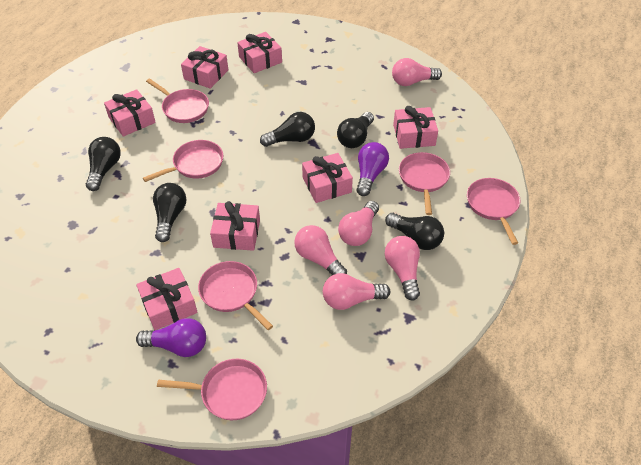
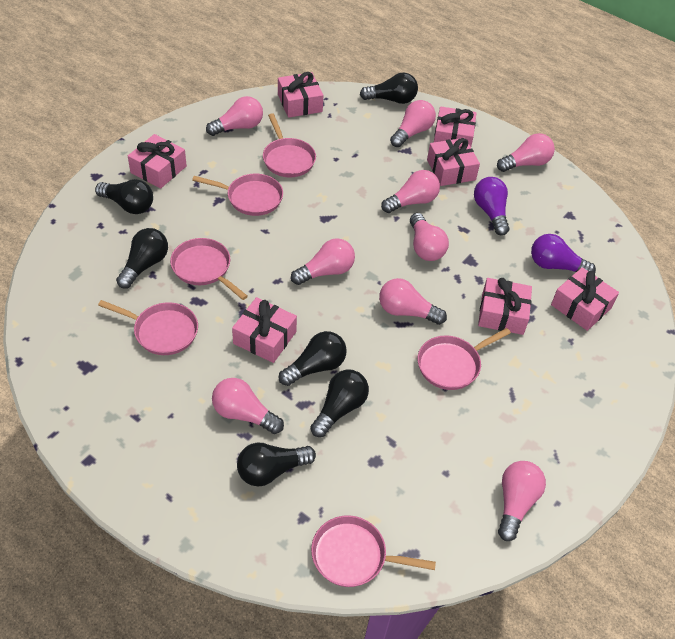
black light bulb: [86,137,121,191] [153,183,187,242] [260,112,315,147] [337,112,374,148] [385,213,444,250] = 5 -> [95,179,153,214] [116,228,168,288] [237,443,316,486] [279,331,347,386] [310,370,369,437] [360,73,418,104] = 6
pink light bulb: [294,225,347,275] [323,273,391,310] [338,201,379,246] [385,236,420,300] [392,58,442,86] = 5 -> [206,96,263,136] [212,378,284,434] [291,238,355,285] [379,278,447,325] [381,170,440,213] [390,100,436,147] [410,213,449,261] [497,133,555,172] [498,461,546,541] = 9

